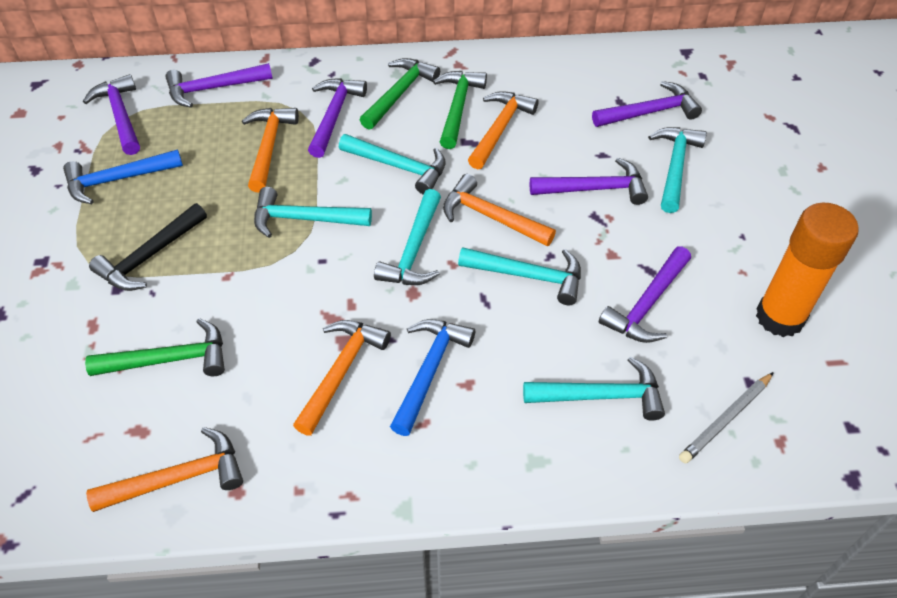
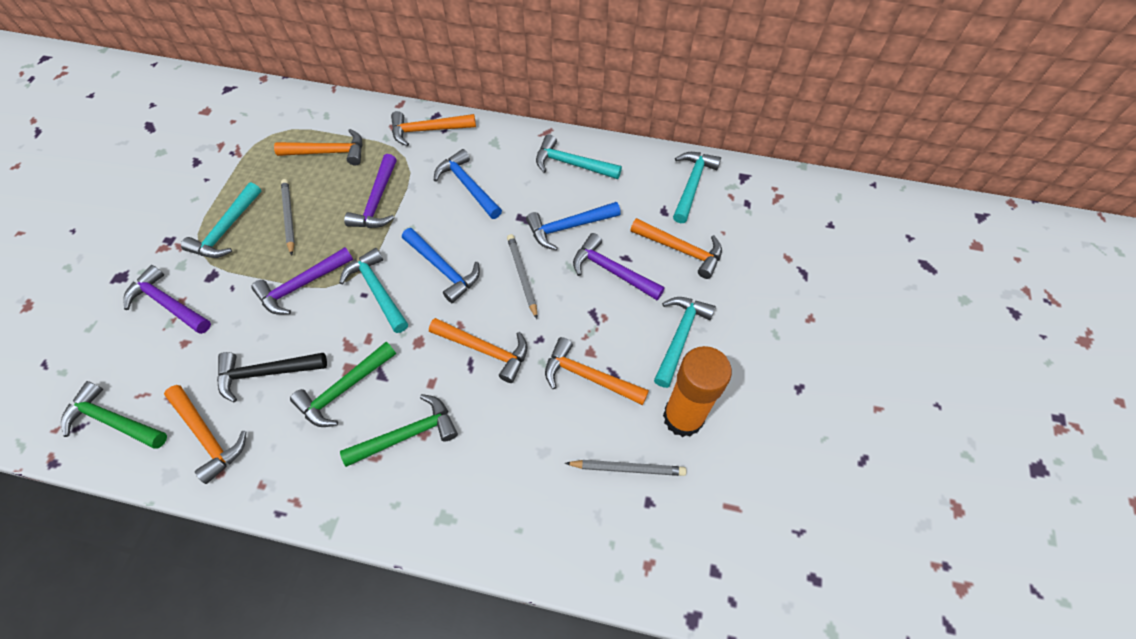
blue hammer: [63,149,183,204] [390,319,475,436] = 2 -> [402,228,480,303] [434,149,502,219] [526,202,621,250] = 3
grey pencil: [679,372,774,464] = 1 -> [281,179,295,256] [507,234,537,319] [565,460,686,476] = 3
orange hammer: [86,427,243,512] [242,108,299,192] [293,320,391,436] [443,174,556,246] [468,91,539,169] = 5 -> [164,385,247,484] [274,129,363,165] [391,111,476,146] [429,318,528,383] [545,337,649,405] [630,218,722,279] = 6
purple hammer: [83,74,140,155] [165,63,273,108] [308,78,367,158] [530,158,648,205] [592,81,702,127] [599,247,691,343] = 6 -> [123,265,211,334] [251,247,353,314] [344,154,397,228] [573,233,665,300] = 4
turquoise hammer: [254,187,372,238] [339,134,446,195] [374,189,441,285] [458,247,581,305] [523,356,665,421] [648,127,707,213] = 6 -> [181,182,262,258] [339,248,408,333] [536,134,622,179] [654,297,716,388] [673,152,721,223] = 5

